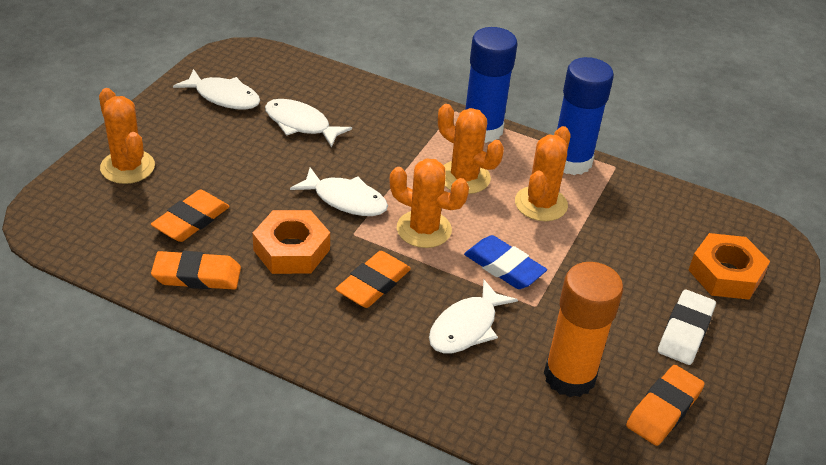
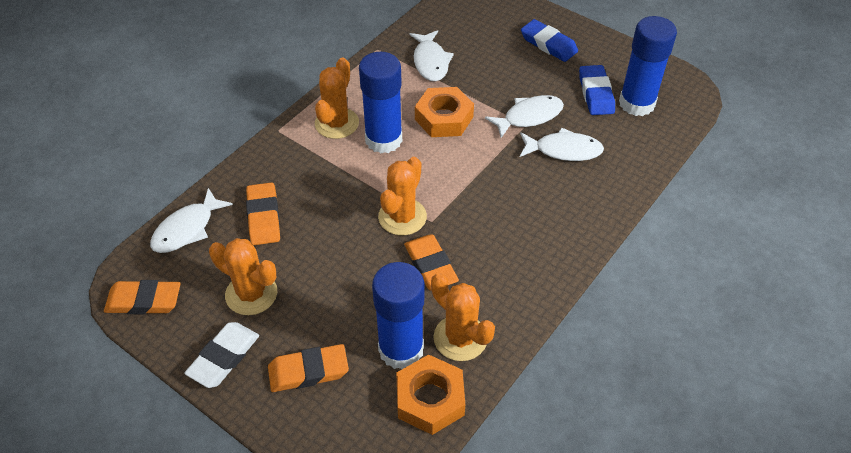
blue eraser: [464,235,547,289] = 1 -> [521,19,578,62] [579,65,615,115] = 2
blue glue stick: [465,27,517,143] [557,57,614,175] = 2 -> [359,52,402,153] [372,262,424,369] [619,16,677,116] = 3
orange glue stick: [544,262,623,397] = 1 -> none = 0

